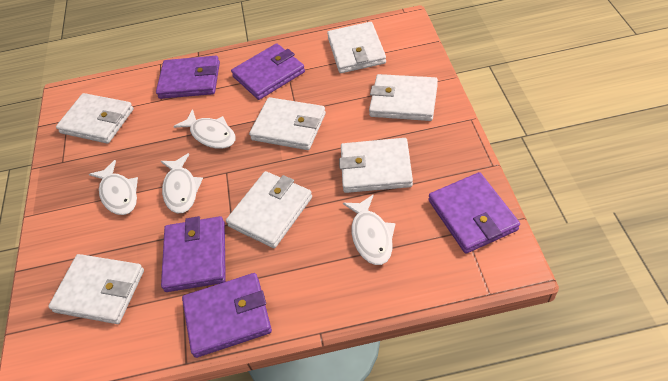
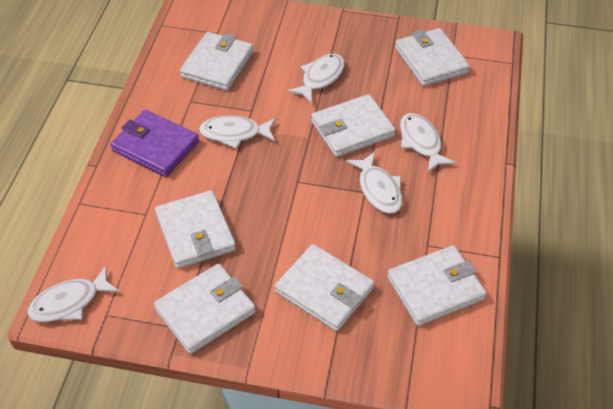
purple wallet: [156,56,220,99] [161,216,226,292] [182,273,272,358] [231,43,305,100] [428,172,520,254] = 5 -> [111,110,199,177] = 1
white fish: [89,160,138,215] [161,153,203,213] [173,109,235,149] [343,195,395,265] = 4 -> [27,266,120,322] [199,115,276,148] [288,54,345,104] [346,152,403,214] [400,113,456,173] = 5

